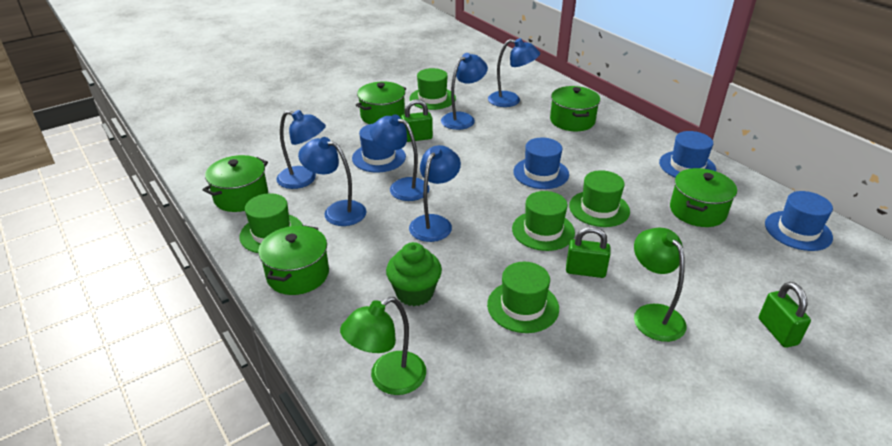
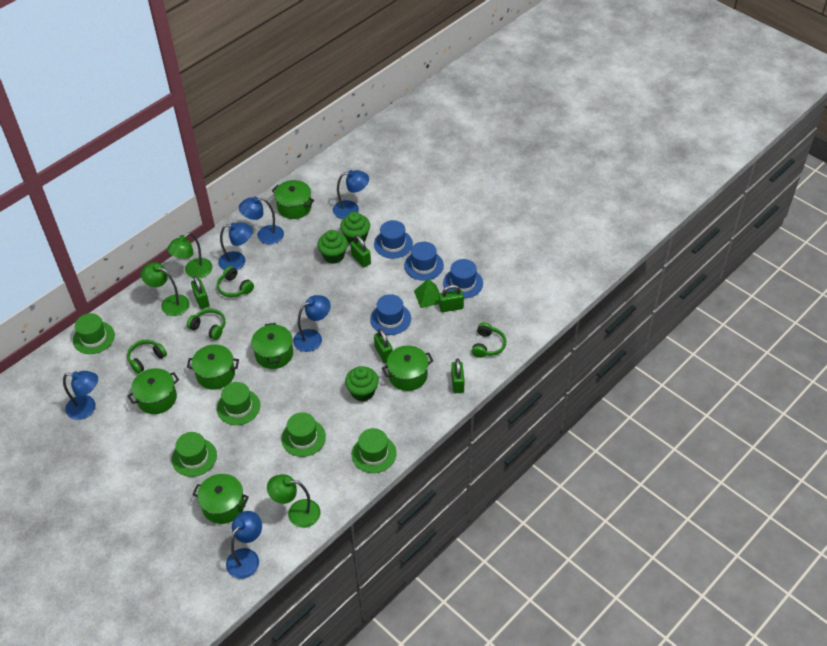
green cupcake: [386,242,442,306] = 1 -> [317,230,348,264] [340,212,370,243] [345,366,379,402] = 3
green headphones: none = 0 -> [127,340,167,374] [187,308,225,340] [217,266,254,297] [472,322,506,358] = 4
green lamp: [340,297,426,395] [634,228,686,342] = 2 -> [141,262,189,316] [167,232,212,278] [267,474,320,528] = 3
green padlock: [401,99,433,142] [566,227,611,278] [759,282,811,348] = 3 -> [191,276,210,309] [350,235,371,267] [374,329,393,363] [439,285,464,312] [451,358,465,393] = 5
green pot: [203,155,268,212] [258,225,329,295] [356,82,406,124] [550,86,600,131] [670,168,737,227] = 5 -> [127,368,179,414] [187,344,239,390] [192,474,249,524] [251,323,293,369] [272,180,314,219] [382,345,433,391] = 6
green pyramid: none = 0 -> [414,278,440,308] = 1

